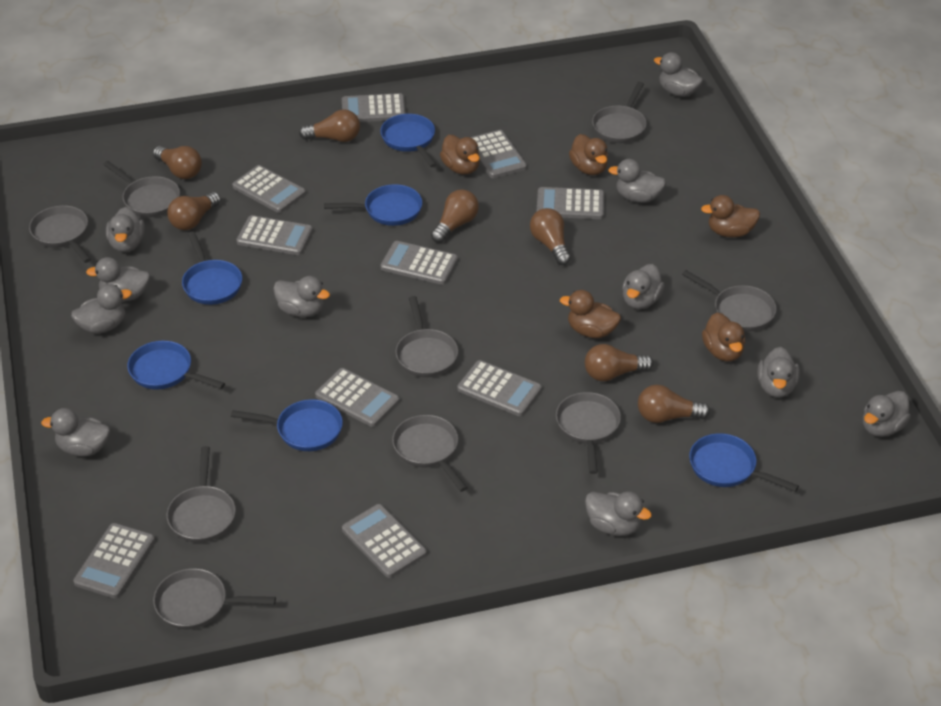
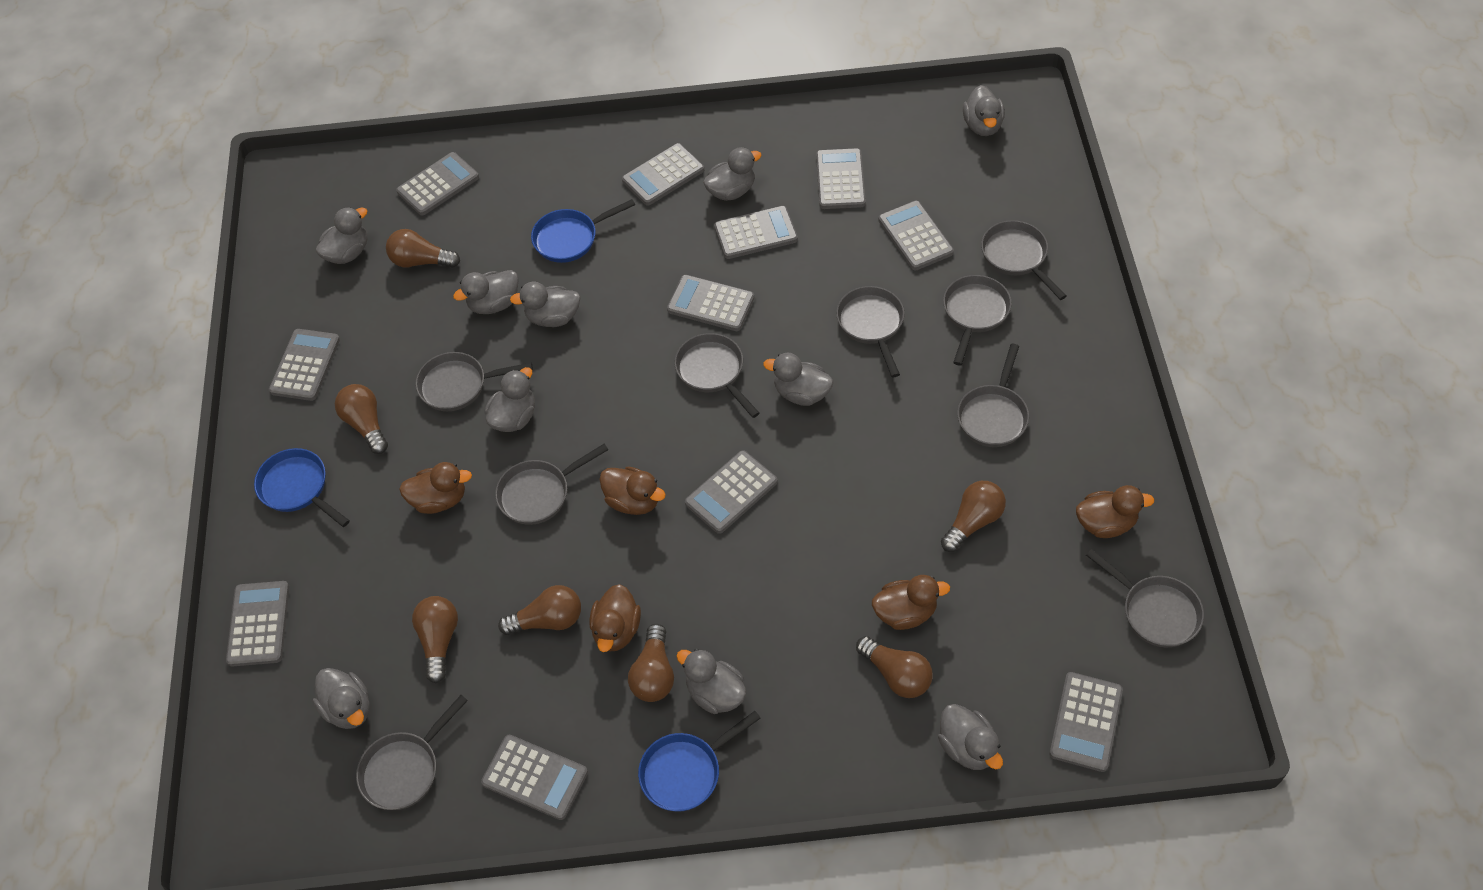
blue pan: [127,341,225,390] [182,231,242,305] [231,399,343,451] [324,184,422,226] [380,114,437,167] [689,433,799,492] = 6 -> [254,448,350,527] [531,199,635,263] [638,711,761,811] = 3
grey calculator: [73,523,155,598] [232,165,306,213] [236,215,313,255] [315,368,400,427] [342,93,406,122] [342,504,427,578] [380,241,458,285] [457,360,542,416] [470,130,527,178] [536,187,604,219] = 10 -> [226,581,289,667] [269,329,340,401] [396,152,479,216] [481,735,588,820] [622,143,704,206] [667,275,754,331] [685,450,778,534] [714,206,798,259] [816,148,866,209] [878,201,954,270] [1049,672,1123,772] = 11
grey duck: [41,408,110,456] [71,284,132,334] [86,257,150,301] [106,207,145,252] [273,276,330,317] [585,491,652,536] [608,159,666,203] [622,264,665,309] [654,52,703,97] [757,347,800,398] [863,391,911,437] = 11 -> [313,668,370,729] [316,207,367,264] [453,270,519,314] [484,367,535,432] [510,282,581,327] [677,649,746,714] [703,147,762,201] [763,353,833,406] [938,704,1003,770] [963,85,1005,136] = 10

